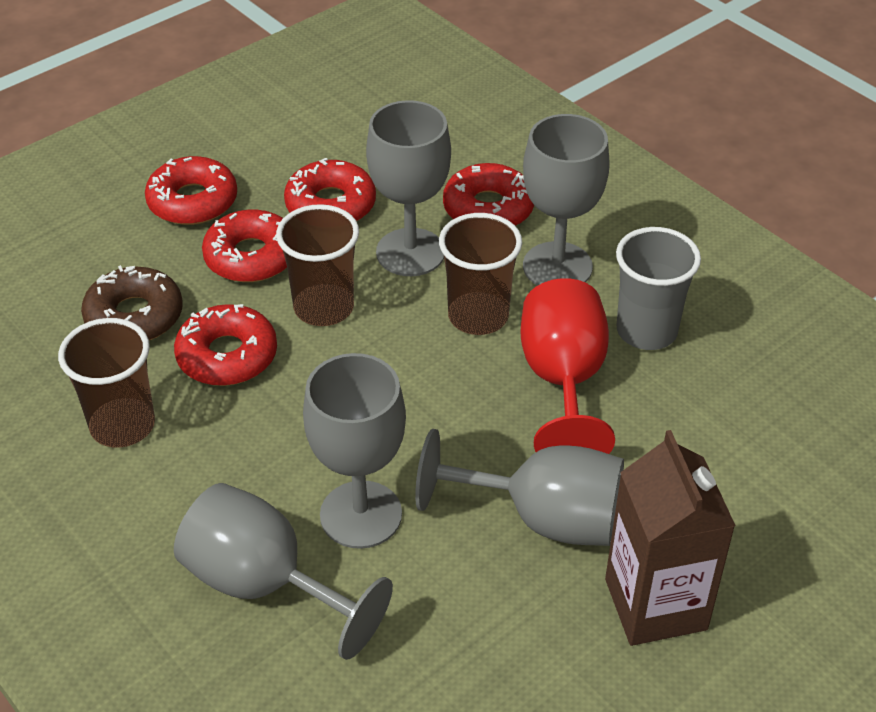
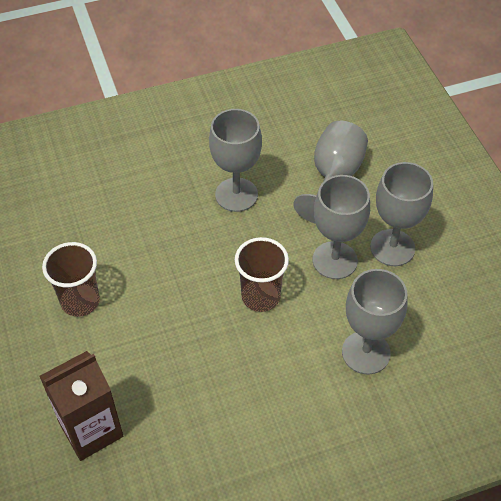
brown cup: [58,318,155,448] [276,204,359,326] [439,213,522,335] = 3 -> [42,242,100,317] [235,237,289,312] = 2
brown donut: [81,265,183,340] = 1 -> none = 0
grey cup: [616,227,701,350] = 1 -> none = 0
red donut: [145,156,237,225] [174,304,277,386] [202,210,287,282] [284,158,376,221] [443,163,534,226] = 5 -> none = 0
red goblet: [521,278,615,454] = 1 -> none = 0

